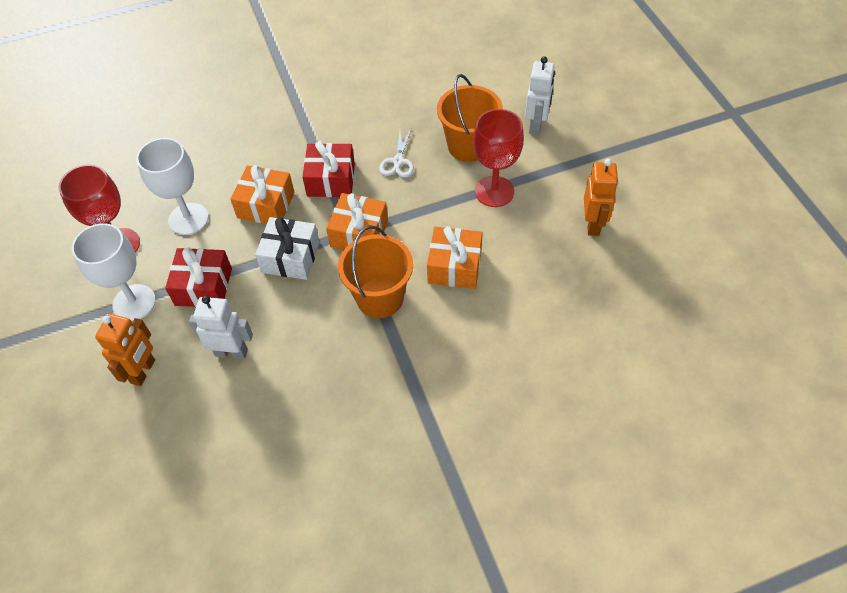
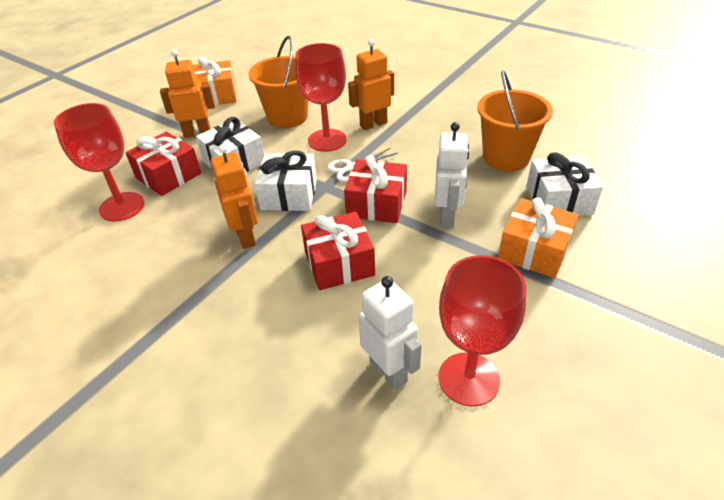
orange gift: [230,165,295,224] [326,193,388,250] [427,226,483,289] = 3 -> [193,57,236,105] [498,197,578,278] = 2
orange robot: [95,314,155,386] [584,159,618,236] = 2 -> [160,49,215,138] [211,144,258,249] [348,39,394,130] = 3
red gift: [165,247,232,307] [302,141,355,197] = 2 -> [125,131,201,196] [301,212,375,290] [344,155,407,223] = 3
red goblet: [59,165,140,253] [473,109,524,207] = 2 -> [54,103,145,222] [295,43,347,152] [439,255,526,407] = 3
white gift: [255,217,320,280] = 1 -> [196,117,264,172] [255,151,317,211] [526,152,603,216] = 3
white goblet: [72,223,156,321] [137,138,208,235] = 2 -> none = 0

